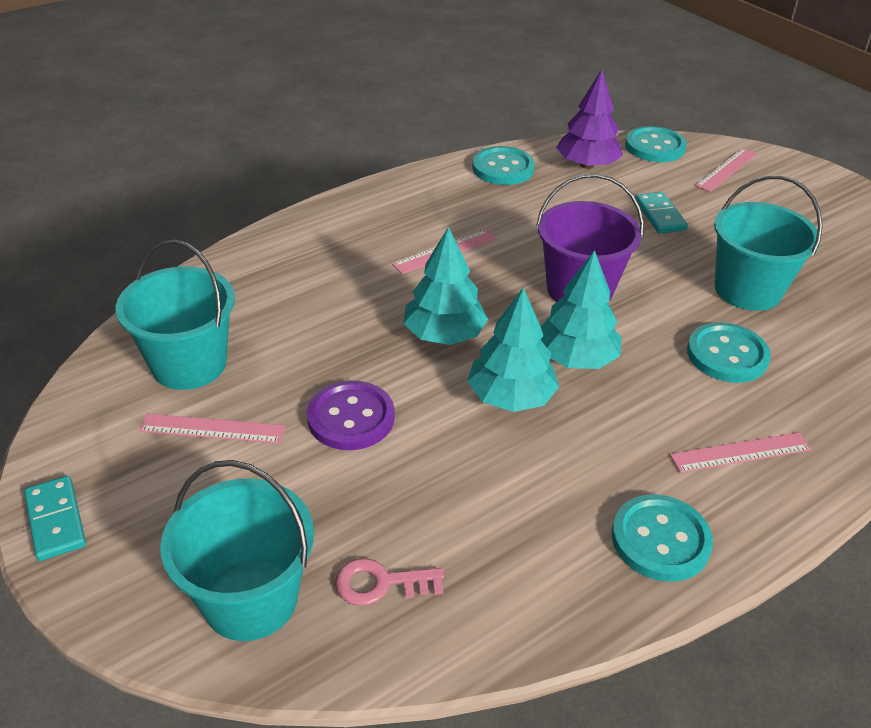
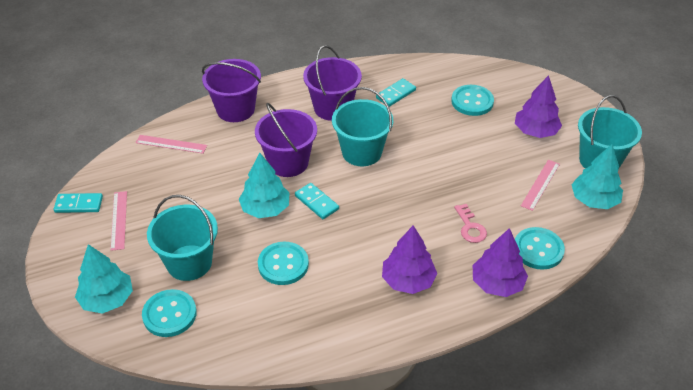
pink ruler: [139,414,285,444] [392,229,496,274] [670,432,812,473] [695,148,757,192] = 4 -> [110,191,127,251] [136,135,207,154] [521,160,560,211] = 3
purple bucket: [536,174,644,303] = 1 -> [202,59,261,122] [255,103,317,177] [303,45,362,121] = 3
purple button: [307,380,395,450] = 1 -> none = 0
purple tree: [556,70,623,169] = 1 -> [382,226,437,294] [473,228,528,297] [515,75,562,138] = 3
turquoise domino: [24,476,86,561] [635,192,688,234] = 2 -> [54,193,103,213] [295,183,339,219] [376,78,416,107] = 3

